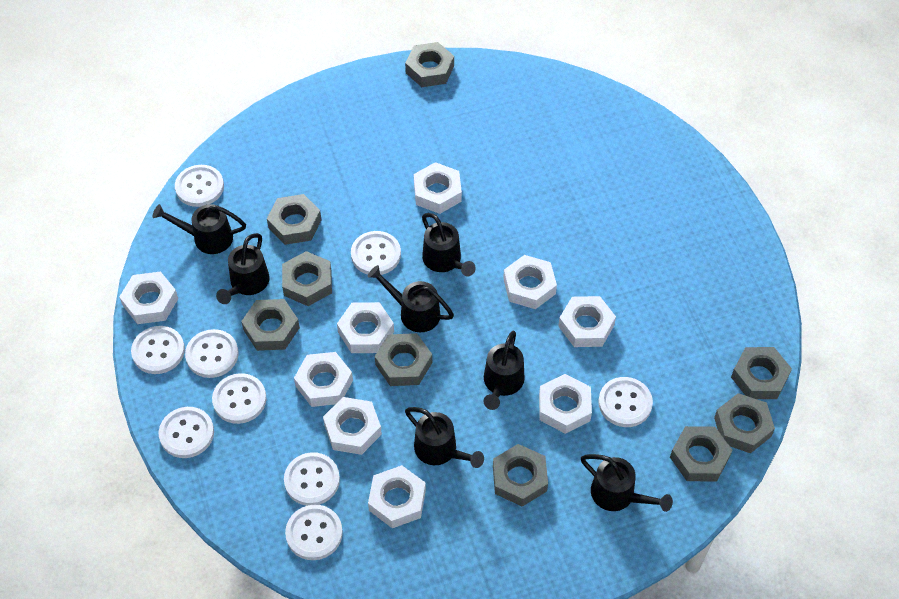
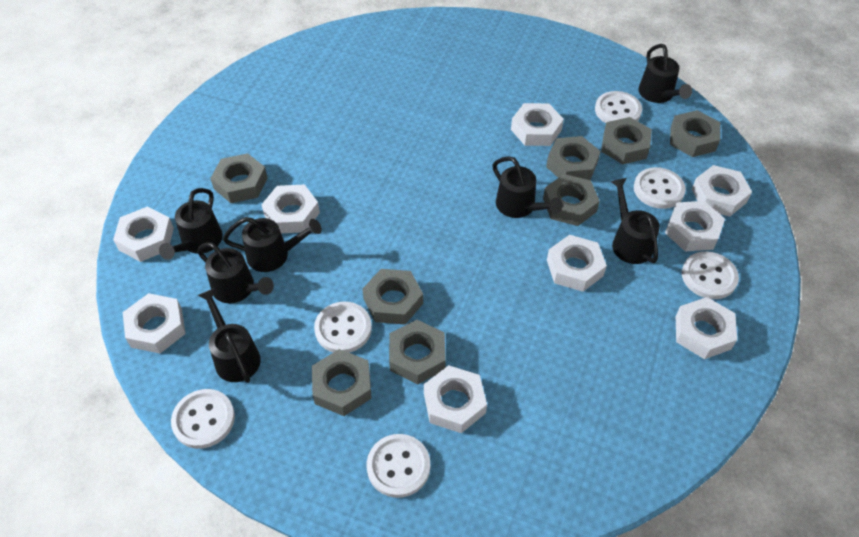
grey nut: [241,299,300,351] [267,194,321,245] [282,251,332,306] [375,333,432,386] [405,42,454,87] [493,444,548,507] [670,426,732,482] [714,393,775,453] [731,347,792,399] = 9 -> [210,153,268,203] [312,349,372,416] [362,269,423,325] [389,320,446,384] [543,174,600,226] [546,136,600,180] [601,117,652,164] [670,110,720,157] = 8
white button: [131,326,185,374] [159,407,214,458] [175,165,224,207] [185,329,238,378] [212,373,266,424] [284,452,340,506] [285,505,343,560] [351,231,401,275] [598,377,653,427] = 9 -> [171,389,235,449] [314,302,372,353] [367,434,430,498] [595,91,642,123] [634,167,686,209] [682,251,739,299] = 6

